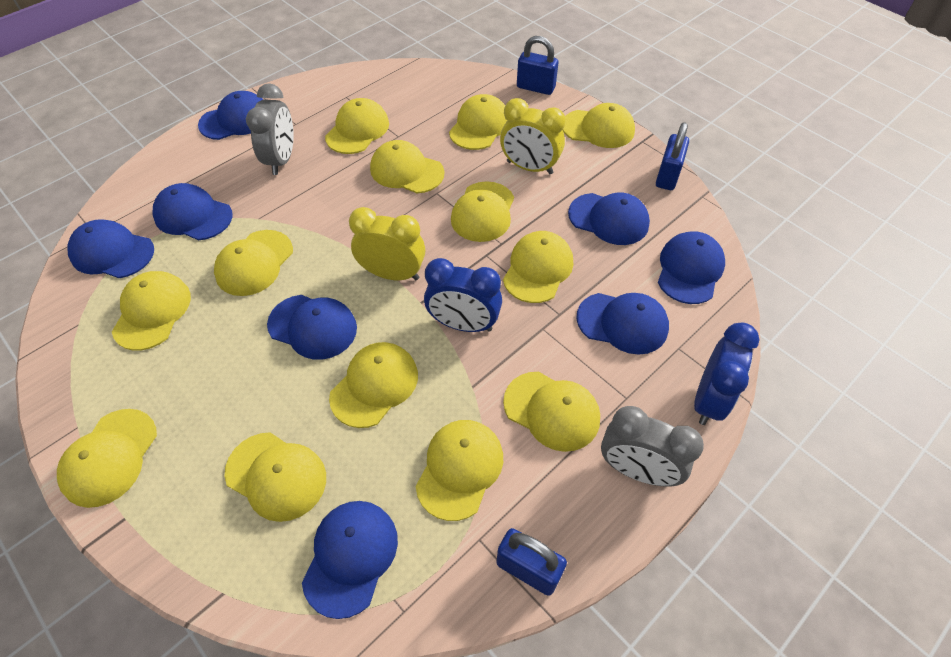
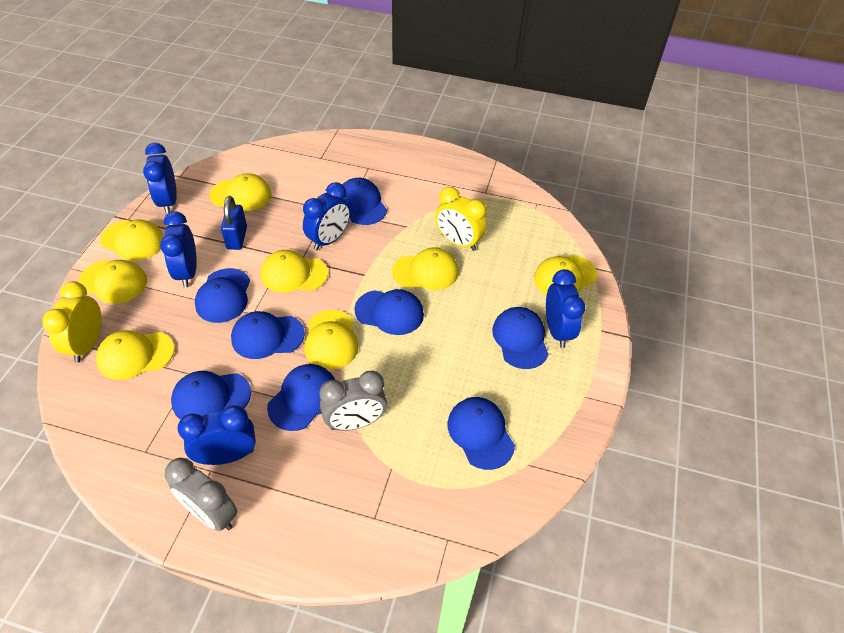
blue clock: [424,258,502,332] [694,322,760,425] = 2 -> [143,143,177,214] [160,211,197,288] [177,405,256,465] [303,182,351,250] [546,269,585,348] = 5
blue padlock: [496,528,567,596] [517,36,558,95] [656,122,689,190] = 3 -> [221,196,247,250] = 1
yellow cap: [57,409,157,508] [112,271,191,351] [214,230,293,296] [225,432,326,522] [325,98,389,154] [329,342,418,428] [370,140,445,193] [415,420,503,521] [449,94,507,150] [451,181,514,242] [503,231,573,303] [503,372,600,452] [563,103,635,148] = 13 -> [78,260,147,304] [96,330,175,380] [100,220,164,261] [209,173,271,211] [261,250,328,293] [304,310,358,370] [392,247,459,290] [534,255,597,295] = 8

